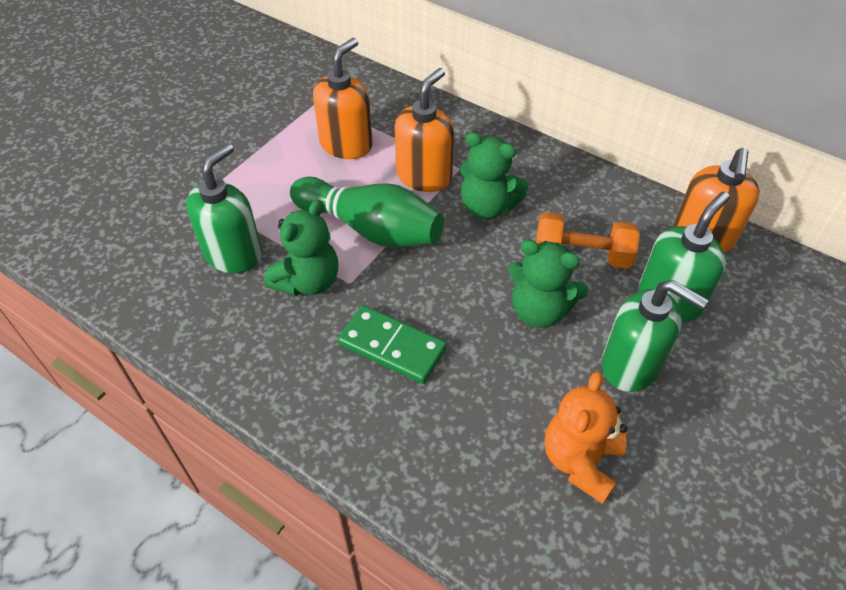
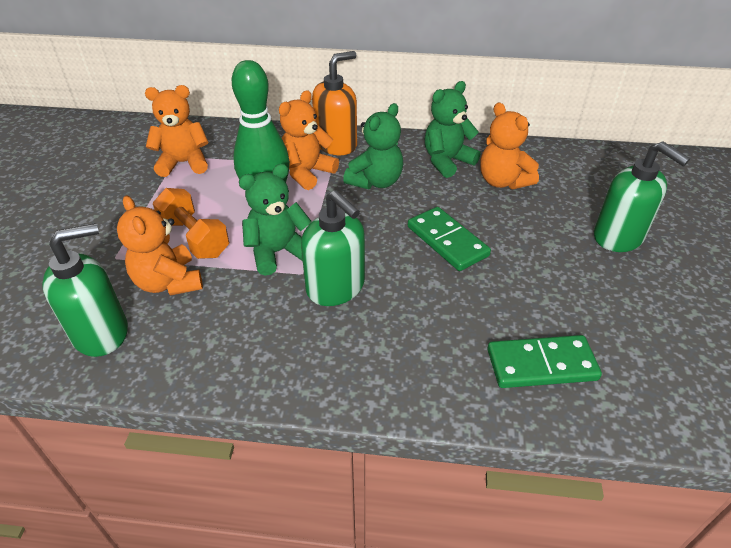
green domino: [338,305,447,384] = 1 -> [408,207,491,271] [487,335,602,388] = 2
orange soap dispenser: [313,38,373,159] [395,68,454,192] [673,148,760,253] = 3 -> [312,51,357,155] = 1
orange teddy bear: [545,371,627,504] = 1 -> [117,195,203,296] [145,85,209,177] [279,90,339,190] [480,102,539,189] = 4

